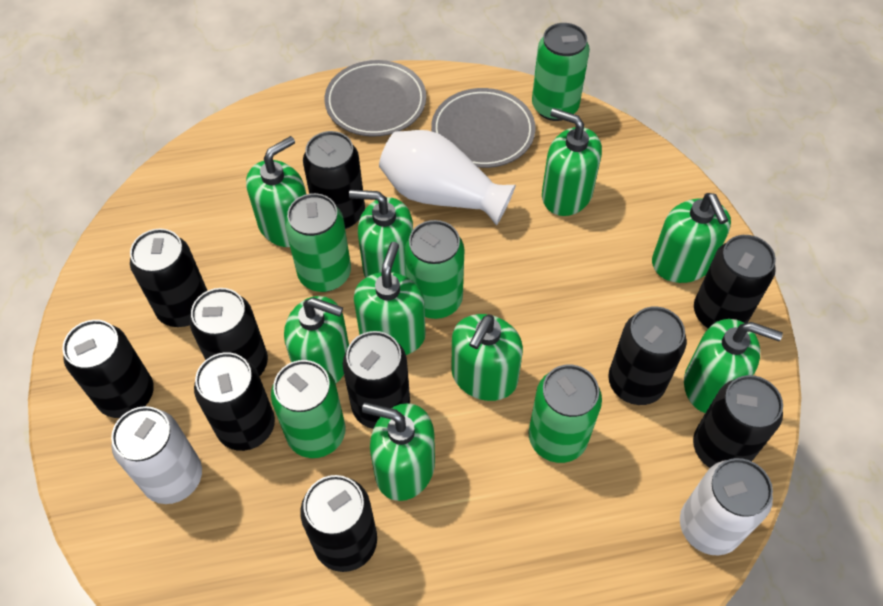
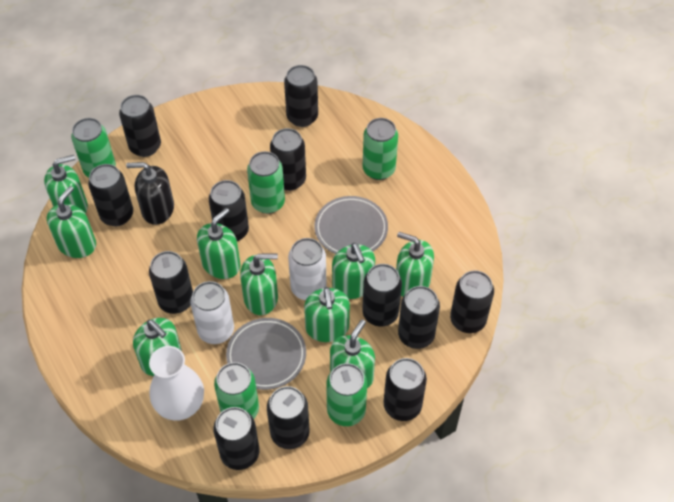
black can: [63,320,154,418] [130,229,208,327] [190,288,268,376] [194,352,275,451] [300,475,377,572] [303,131,365,229] [343,331,410,429] [608,306,687,405] [693,375,783,468] [694,235,776,329] = 10 -> [88,164,133,226] [119,95,161,157] [149,251,193,314] [209,180,249,241] [213,407,260,470] [267,386,310,449] [270,128,306,191] [284,65,318,127] [362,264,402,326] [384,358,427,421] [398,286,440,349] [450,270,494,333] = 12
black soap dispenser: none = 0 -> [126,162,174,225] = 1

